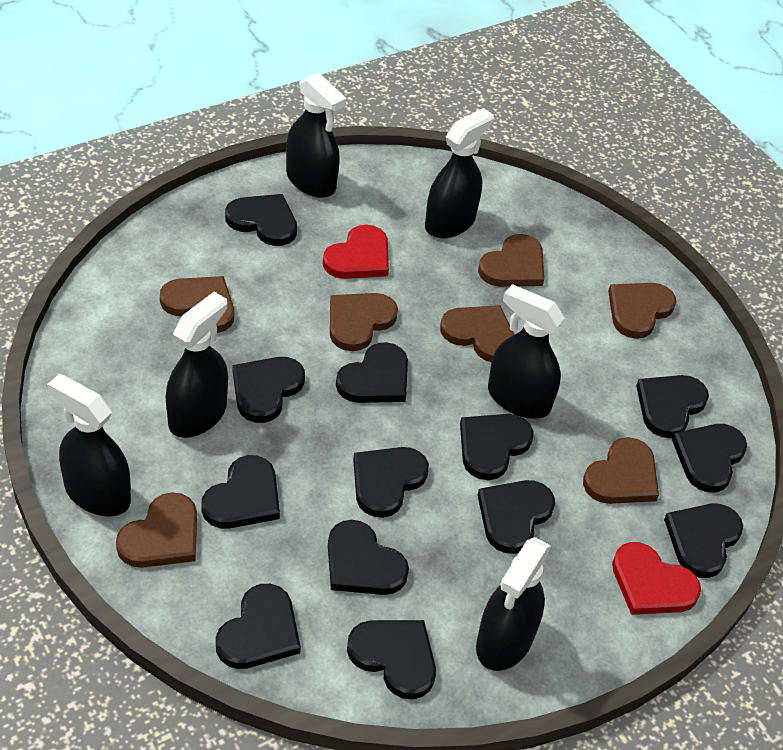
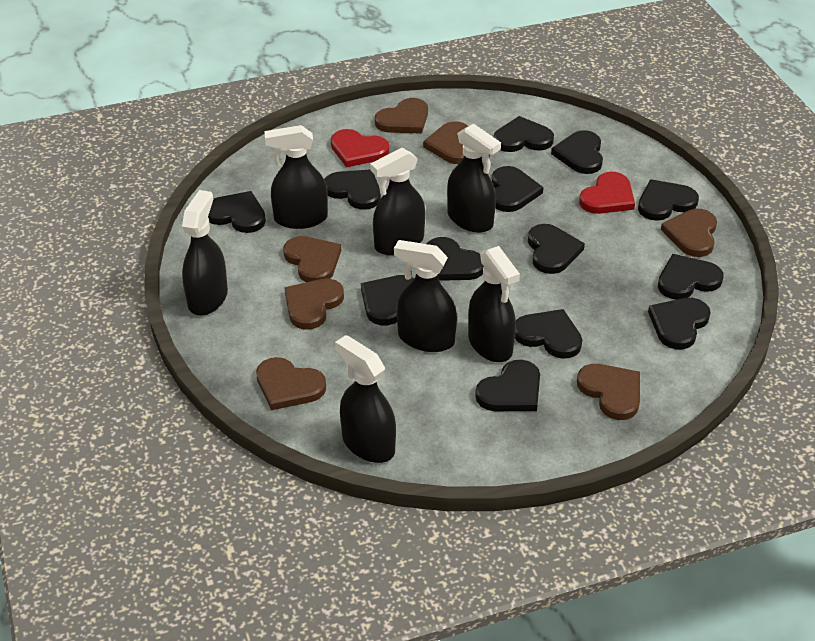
black spray bottle: [47,374,131,517] [166,292,228,438] [286,72,346,198] [425,108,494,238] [476,537,551,671] [488,284,564,419] = 6 -> [182,190,228,316] [265,125,328,229] [335,335,396,463] [370,148,425,255] [394,240,457,352] [447,124,501,233] [468,246,520,362] = 7

